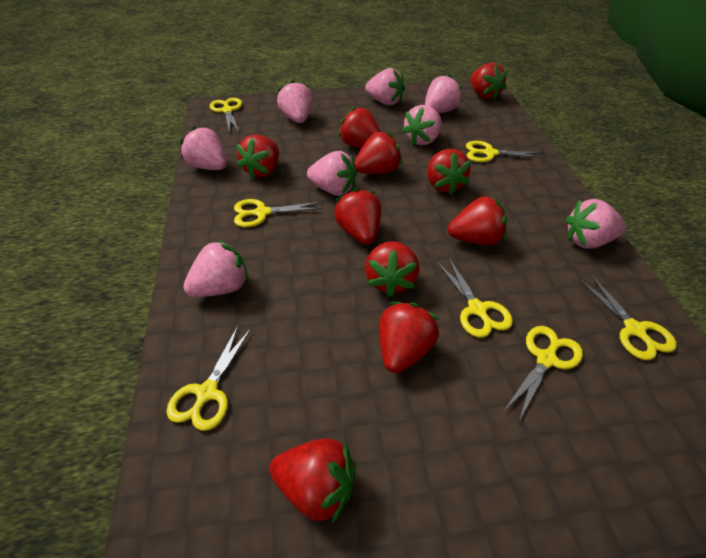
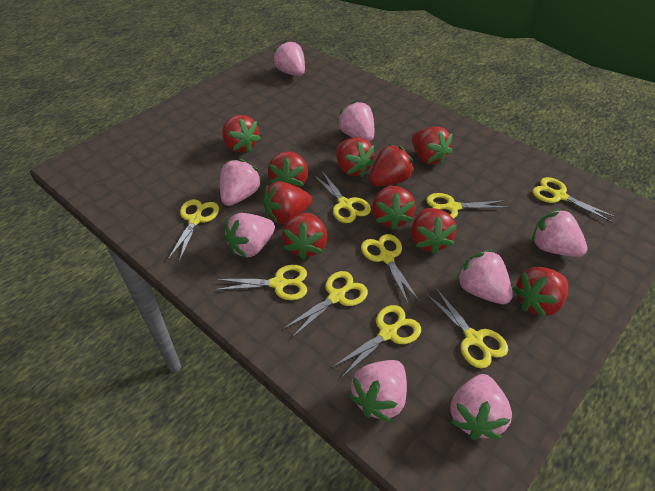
yellow scissors: [166,326,251,431] [210,98,242,133] [234,199,323,227] [437,257,513,338] [466,141,545,162] [504,326,583,421] [579,274,677,360] = 7 -> [168,199,219,262] [215,265,307,300] [283,271,368,338] [313,171,371,223] [333,305,421,378] [361,234,420,303] [426,193,509,219] [426,287,508,368] [533,177,616,223] = 9

